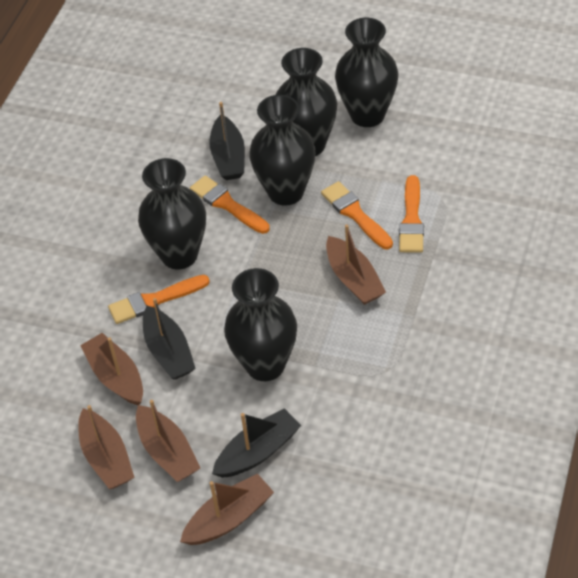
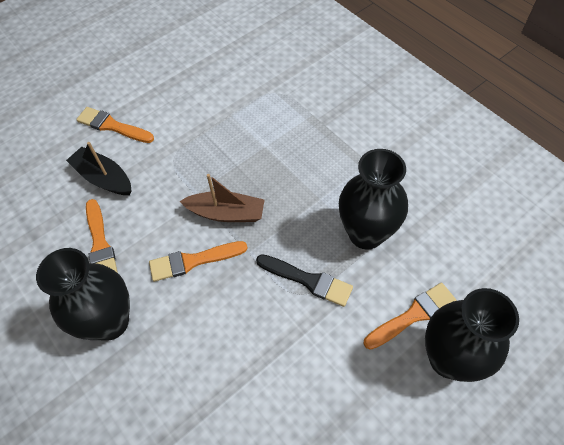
black boat: [143,298,196,380] [209,102,245,180] [212,408,301,478] = 3 -> [66,142,131,195] = 1
black brush: none = 0 -> [256,254,353,307] = 1
black vase: [138,158,206,269] [224,268,297,381] [249,95,315,206] [275,48,337,156] [335,18,399,127] = 5 -> [36,248,130,341] [339,149,408,249] [425,288,519,382] = 3
brown boat: [78,405,135,489] [80,333,143,405] [136,400,200,482] [180,474,274,545] [326,224,386,305] = 5 -> [180,174,264,222] = 1

